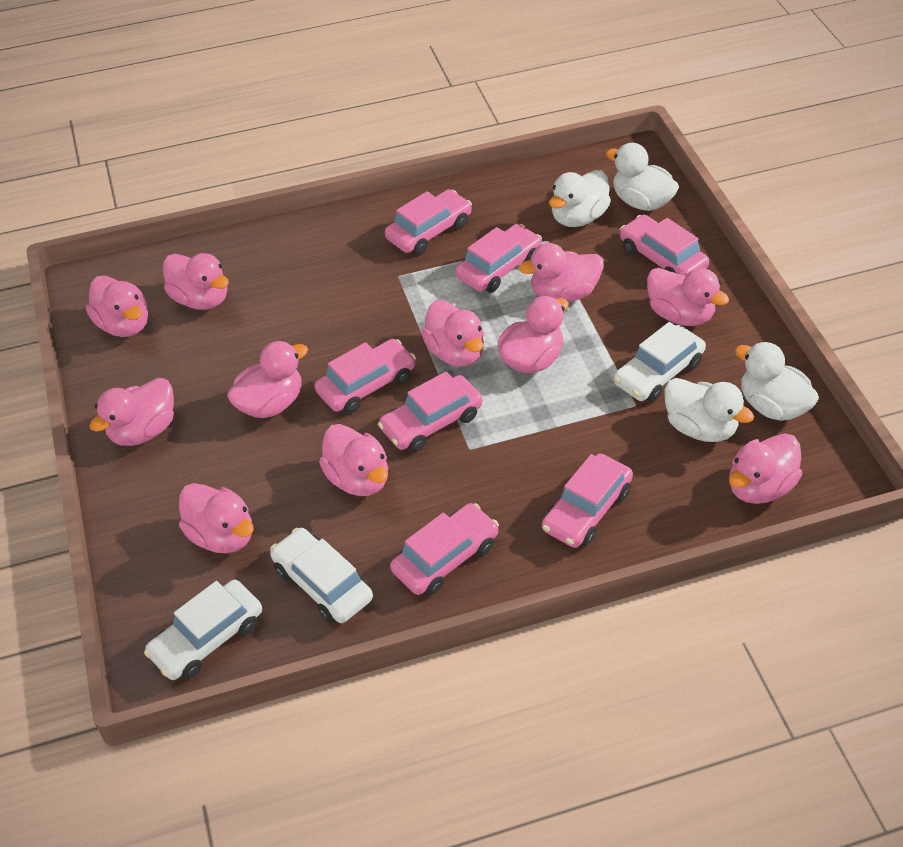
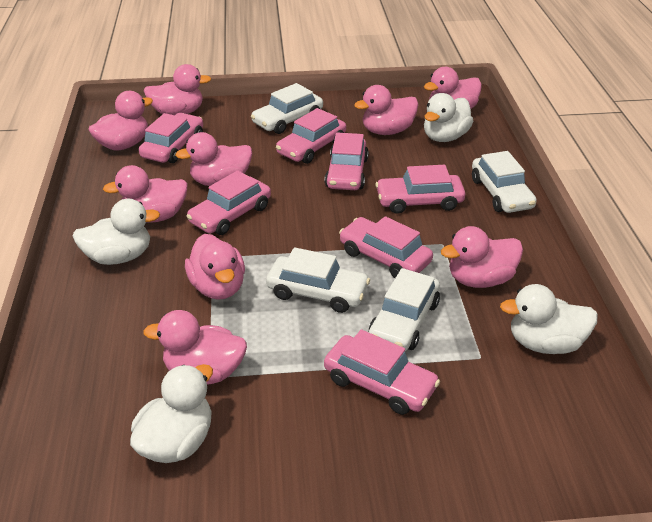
pink duck: [86,275,148,337] [89,378,174,446] [163,253,229,310] [179,483,254,553] [227,341,308,418] [319,424,388,496] [421,300,484,367] [498,296,569,373] [519,243,604,302] [647,268,729,326] [729,433,802,504] = 11 -> [88,91,153,150] [103,165,188,223] [143,310,247,385] [144,64,211,115] [175,132,252,186] [185,234,245,300] [354,85,418,135] [424,67,482,109] [441,226,523,288] = 9
white car: [144,580,262,680] [270,528,373,623] [614,322,706,402] = 3 -> [251,83,323,134] [266,247,370,313] [369,268,440,351] [472,151,537,213] = 4

